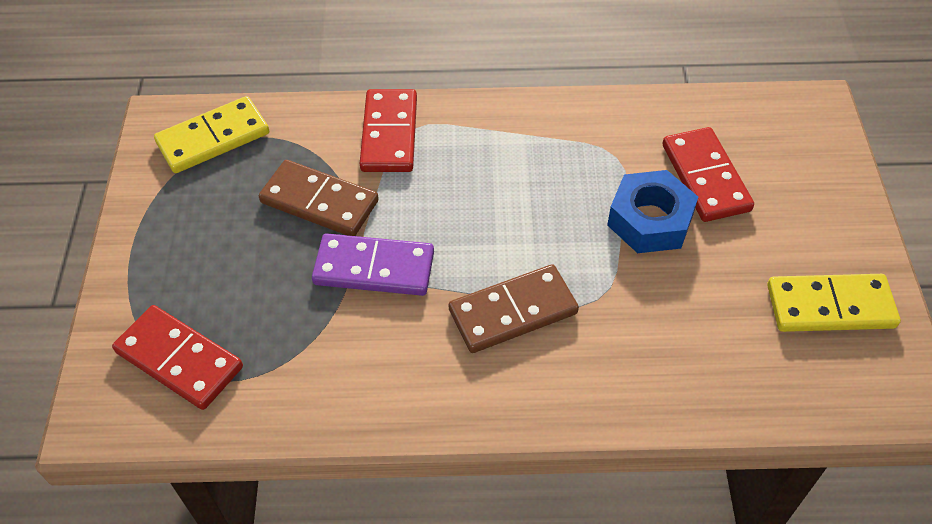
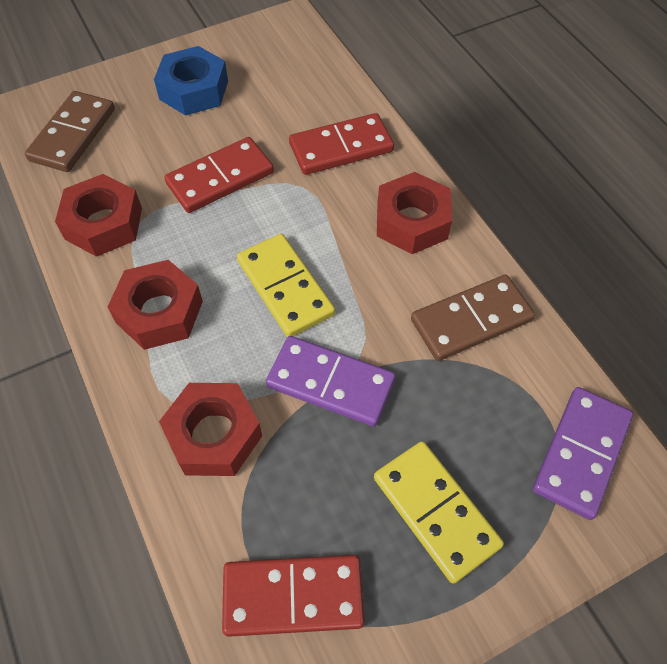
purple domino: [312,233,434,296] = 1 -> [266,336,396,427] [533,387,633,520] = 2
red nut: none = 0 -> [55,174,142,257] [108,260,203,350] [159,383,262,476] [377,172,452,254] = 4

